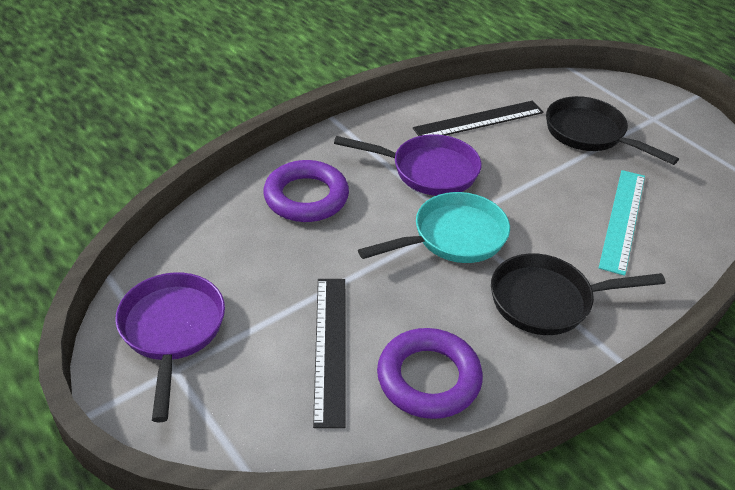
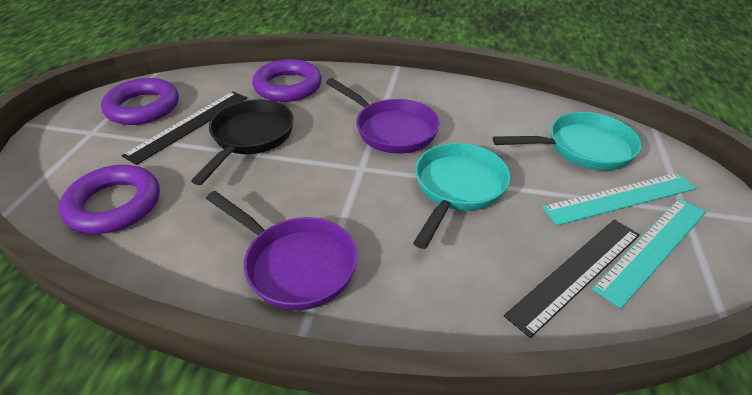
black pan: [491,253,665,335] [546,96,679,165] = 2 -> [191,99,294,185] = 1
purple ring: [263,160,349,222] [377,328,483,419] = 2 -> [59,165,160,234] [101,78,179,125] [252,59,322,102] = 3
turquoise pan: [358,192,510,263] = 1 -> [413,143,510,249] [493,112,642,170] = 2
turquoise ruler: [599,170,645,276] = 1 -> [542,173,697,226] [592,198,706,308] = 2

